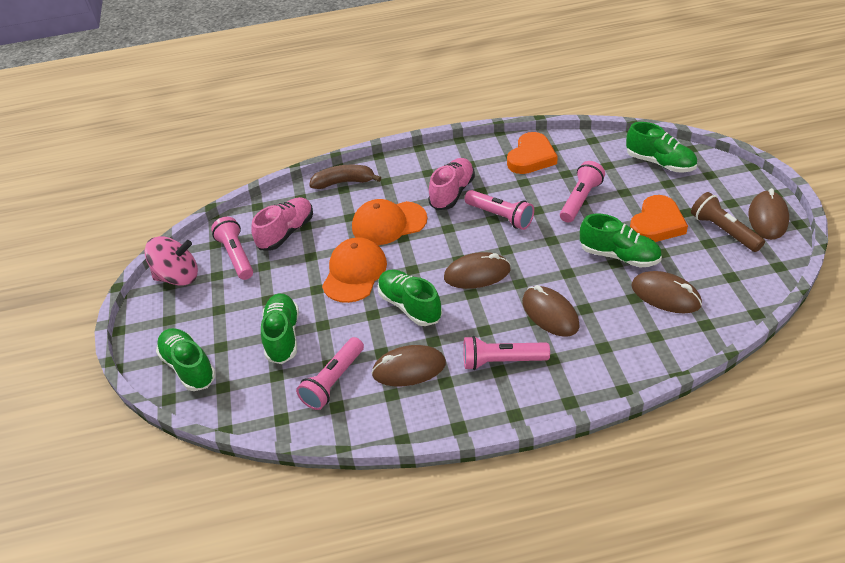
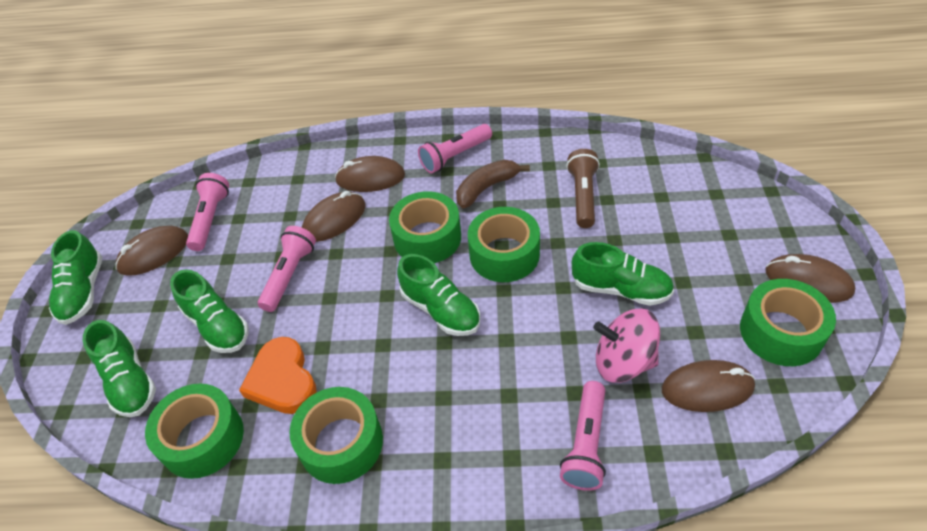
green tape: none = 0 -> [145,384,244,479] [289,387,383,484] [389,191,461,263] [468,207,540,282] [740,279,836,366] = 5
orange cap: [322,237,387,303] [352,199,427,245] = 2 -> none = 0
orange heart: [507,132,558,174] [630,195,688,242] = 2 -> [239,337,317,414] = 1
pink flashlight: [211,217,253,280] [296,337,364,410] [463,336,550,370] [465,190,534,230] [560,161,605,223] = 5 -> [186,173,229,251] [258,226,316,312] [418,124,492,173] [560,381,606,491] = 4
pink shoe: [251,197,313,251] [428,158,475,210] = 2 -> none = 0

